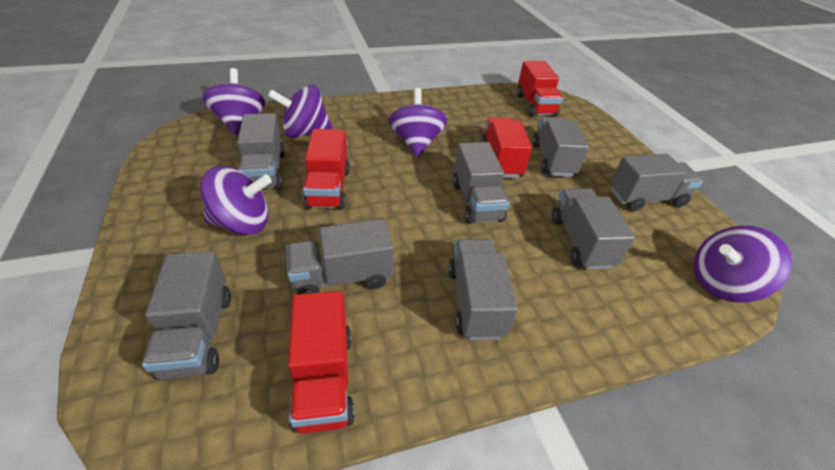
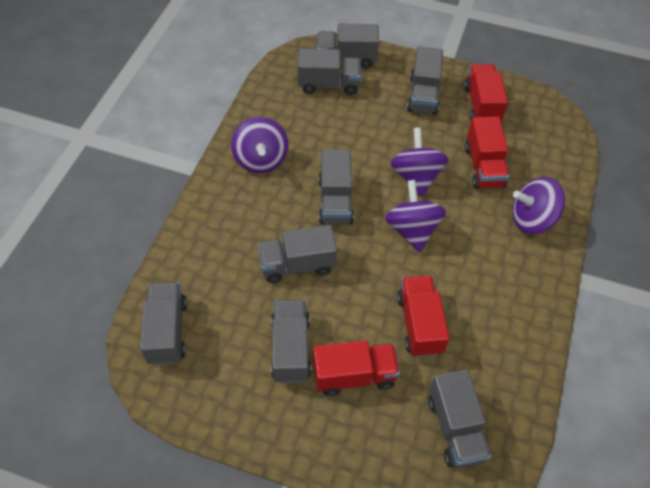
purple spinning top: [200,166,272,235] [202,68,265,135] [268,84,333,138] [389,88,447,157] [694,226,792,303] = 5 -> [231,117,288,173] [385,180,446,252] [390,127,448,197] [512,177,565,234] = 4

